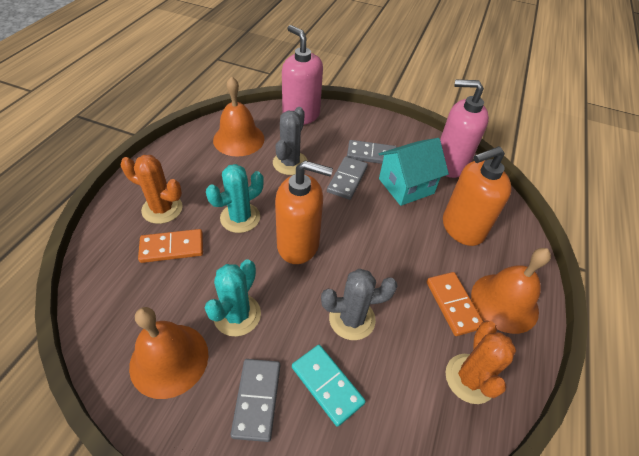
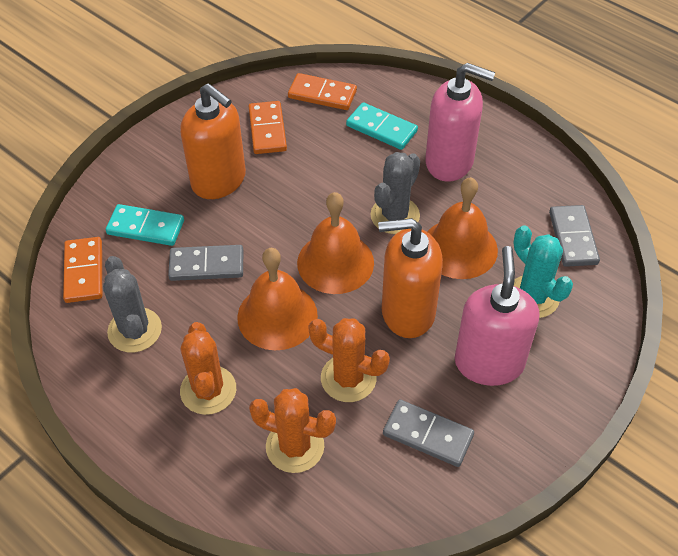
orange cactus: [121,155,183,224] [446,321,516,404] = 2 -> [180,322,236,415] [249,388,336,473] [308,318,390,402] = 3
orange domino: [138,229,203,263] [426,272,484,336] = 2 -> [63,237,102,303] [249,101,287,154] [288,73,357,110] = 3
turquoise cactus: [205,259,261,336] [206,164,264,233] = 2 -> [513,226,573,318] = 1
turquoise domino: [292,345,366,427] = 1 -> [106,204,184,246] [346,102,418,150] = 2
turquoise house: [379,138,449,206] = 1 -> none = 0

